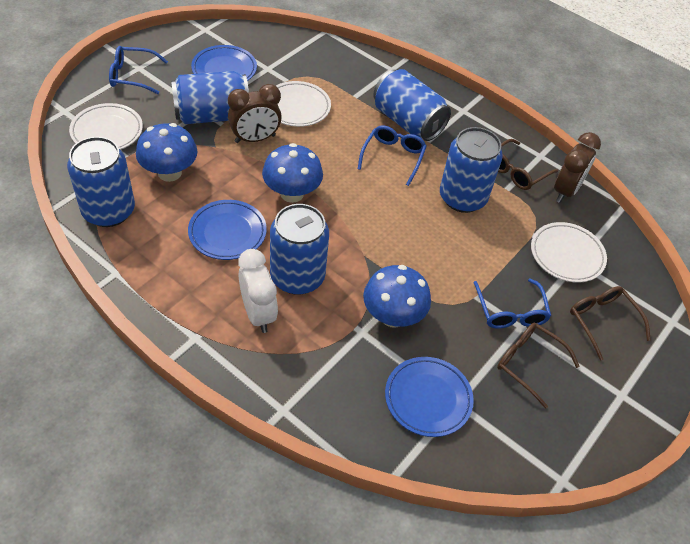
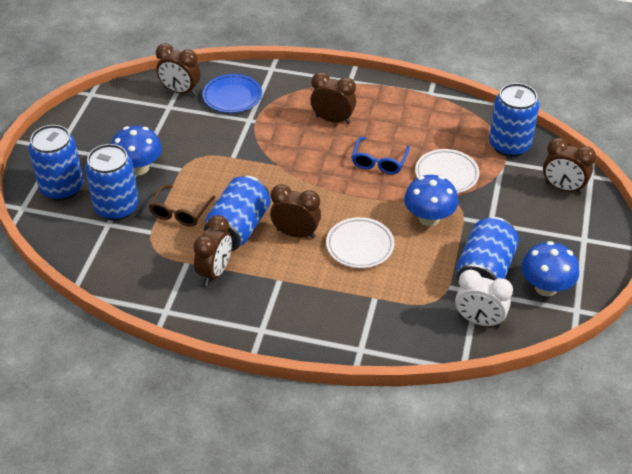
blue glasses: [109,46,168,94] [358,126,427,186] [474,278,551,329] = 3 -> [352,137,410,174] = 1
blue plate: [188,200,267,260] [191,45,257,81] [385,357,474,437] = 3 -> [203,74,262,113] = 1
brown clock: [228,84,282,143] [554,132,601,203] = 2 -> [156,43,200,96] [193,215,232,286] [270,184,321,239] [310,72,356,124] [543,138,596,194] = 5
brown glasses: [497,323,580,409] [498,139,558,190] [570,286,651,361] = 3 -> [149,185,216,227] = 1
white plate: [69,103,143,150] [276,81,331,127] [531,222,607,283] = 3 -> [326,217,394,268] [415,149,479,193] = 2

